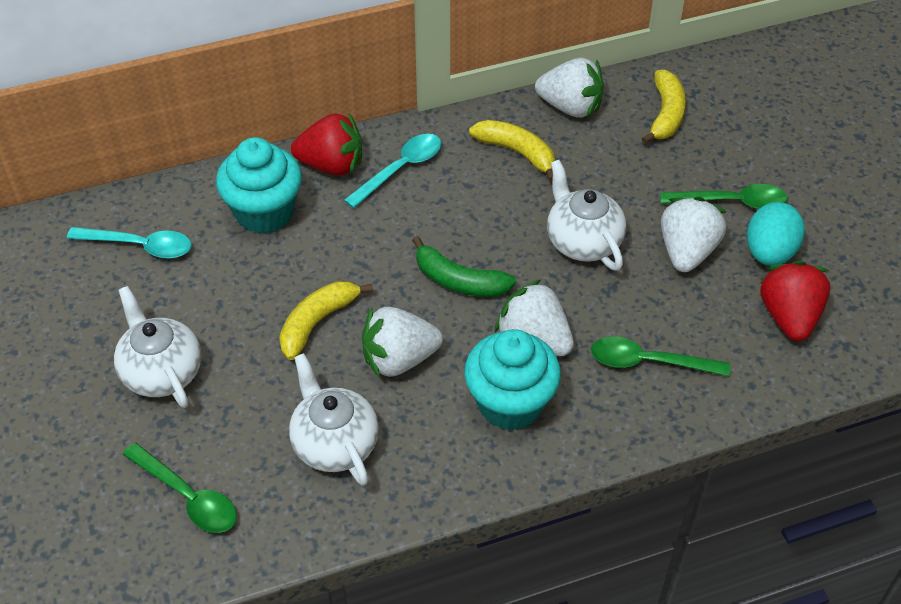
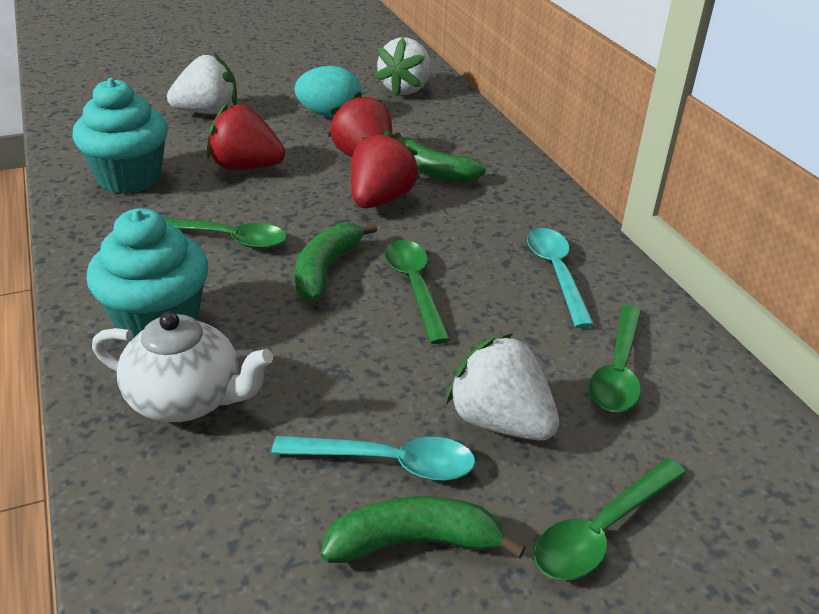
green banana: [412,236,516,297] = 1 -> [295,223,377,301] [321,496,526,563] [394,132,486,183] = 3
green spoon: [123,443,237,533] [591,336,730,376] [660,184,788,209] = 3 -> [164,218,287,249] [385,240,451,344] [534,458,686,581] [589,305,642,412] = 4
red strawberry: [291,113,362,175] [760,261,831,341] = 2 -> [207,103,285,170] [328,92,392,157] [351,130,420,208] = 3
white strawberry: [362,307,443,378] [495,279,574,356] [535,58,604,118] [661,196,727,272] = 4 -> [167,53,237,114] [375,37,431,97] [446,333,559,441] = 3
white teapot: [114,286,201,408] [289,353,379,486] [547,160,626,271] = 3 -> [92,311,273,422] = 1
yellow banana: [279,281,373,360] [469,120,555,182] [642,70,686,144] = 3 -> none = 0

